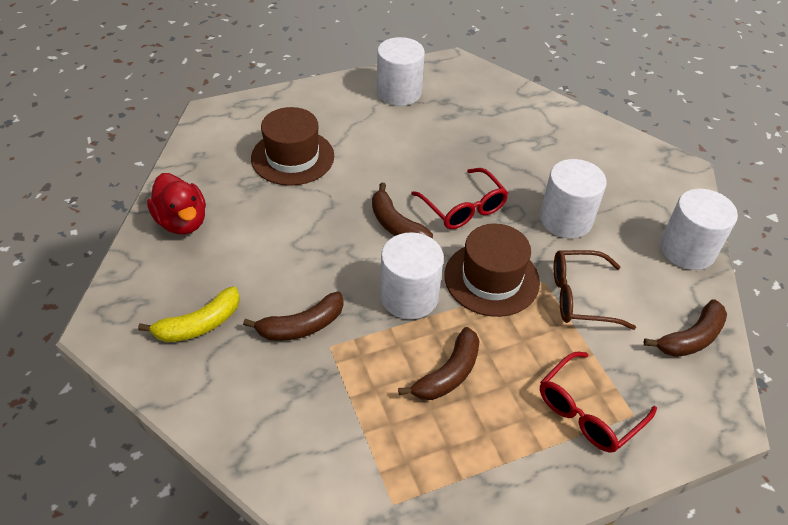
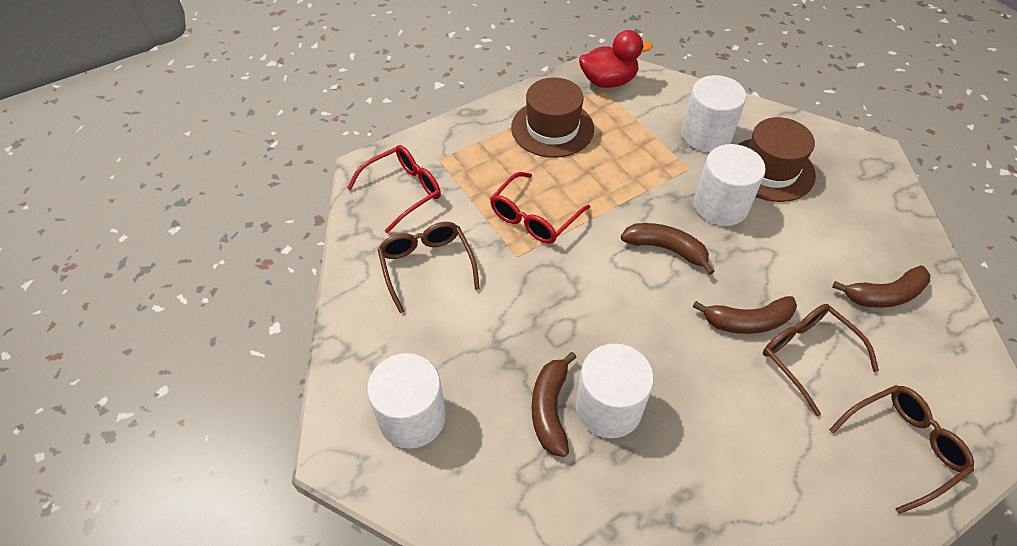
brown glasses: [554,250,636,330] = 1 -> [378,222,480,313] [763,304,879,416] [829,385,974,514] = 3
yellow banana: [138,286,240,342] = 1 -> none = 0

